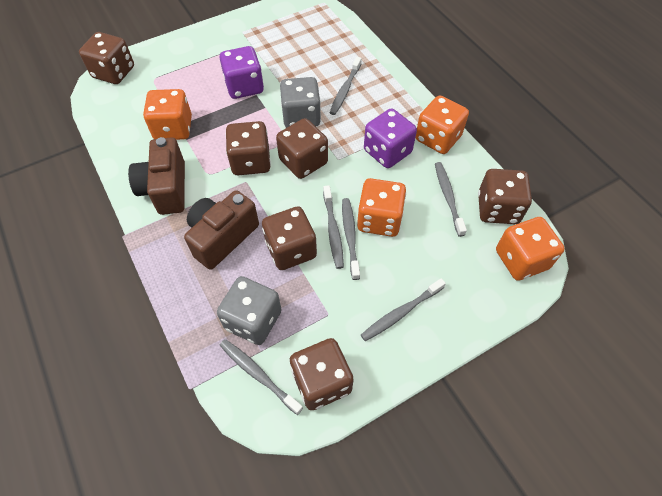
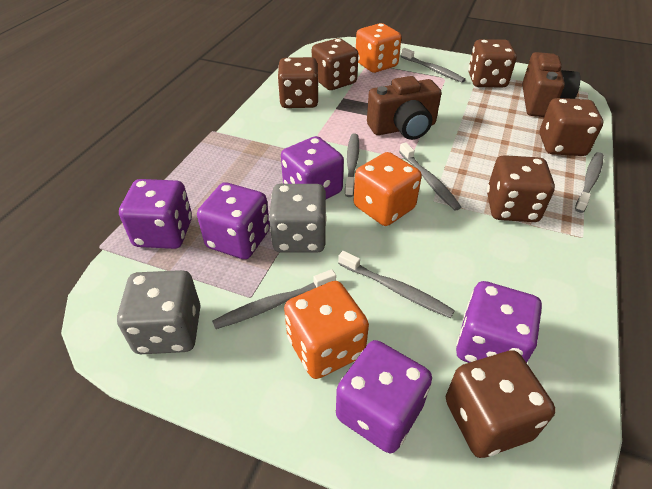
orange dice: [143,89,192,140] [357,178,406,237] [416,95,469,154] [496,217,565,281] = 4 -> [284,281,369,379] [354,152,422,226] [356,23,402,73] = 3
purple dice: [220,46,264,99] [364,108,417,168] = 2 -> [119,179,192,249] [197,182,270,259] [281,136,344,199] [336,340,432,453] [456,281,542,363] = 5

